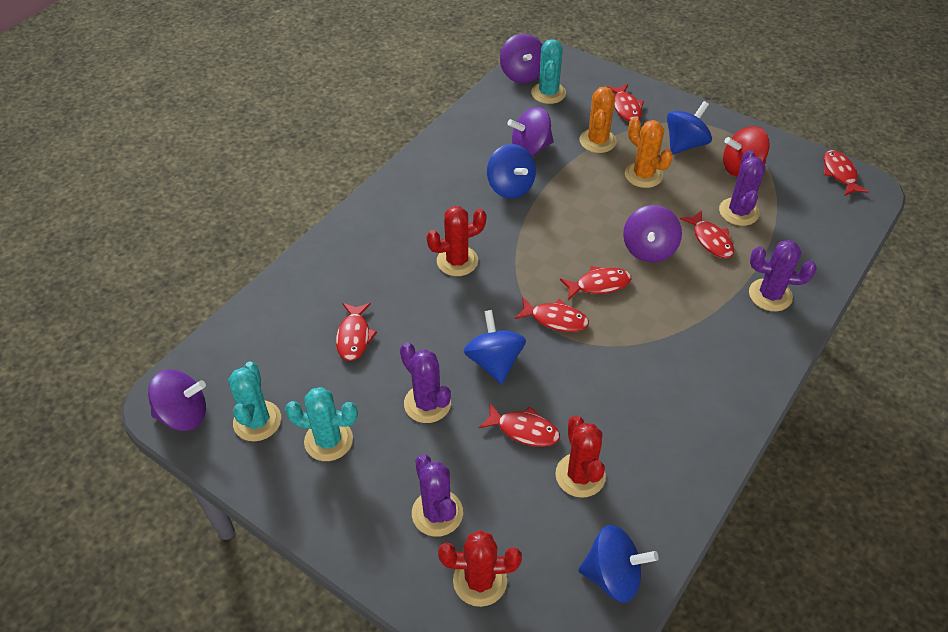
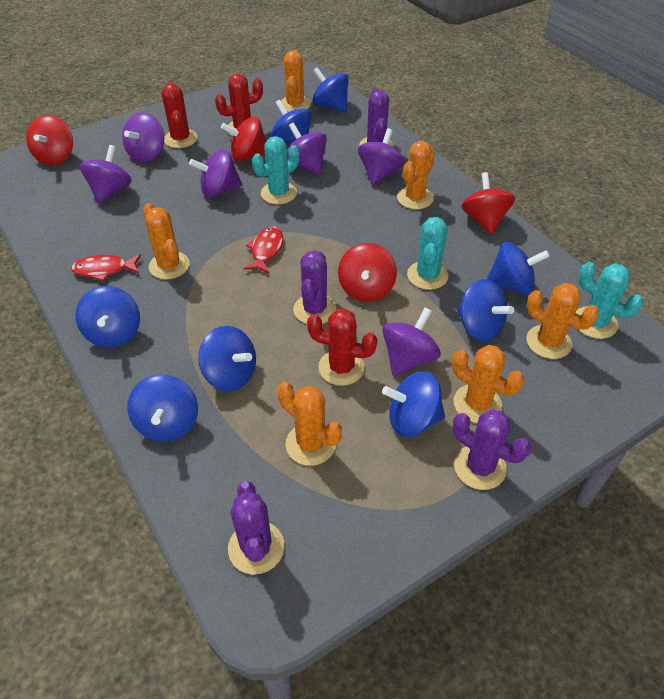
blue spinning top: [463,310,526,384] [487,144,536,199] [579,525,659,603] [667,101,712,155] = 4 -> [75,286,140,348] [127,375,198,442] [198,326,256,392] [271,100,312,144] [312,67,349,112] [382,371,445,437] [457,279,514,341] [487,242,550,295] = 8
orange cactus: [579,86,616,153] [625,117,673,188] = 2 -> [143,203,190,279] [277,382,342,466] [281,50,311,112] [397,141,435,209] [452,345,524,423] [526,283,599,359] = 6
purple spinning top: [148,369,206,431] [500,34,542,83] [507,107,554,156] [623,205,682,263] = 4 -> [80,145,132,204] [122,112,164,162] [189,149,242,198] [287,122,327,175] [358,128,405,185] [382,307,441,376] = 6
red fish: [336,303,377,361] [479,403,560,447] [514,297,589,332] [560,266,631,300] [607,84,644,122] [680,210,734,258] [824,150,869,196] = 7 -> [71,254,141,282] [243,227,283,273] = 2
red spinning top: [723,126,770,176] = 1 -> [26,115,73,165] [221,116,266,161] [338,243,397,302] [461,172,515,235] = 4

